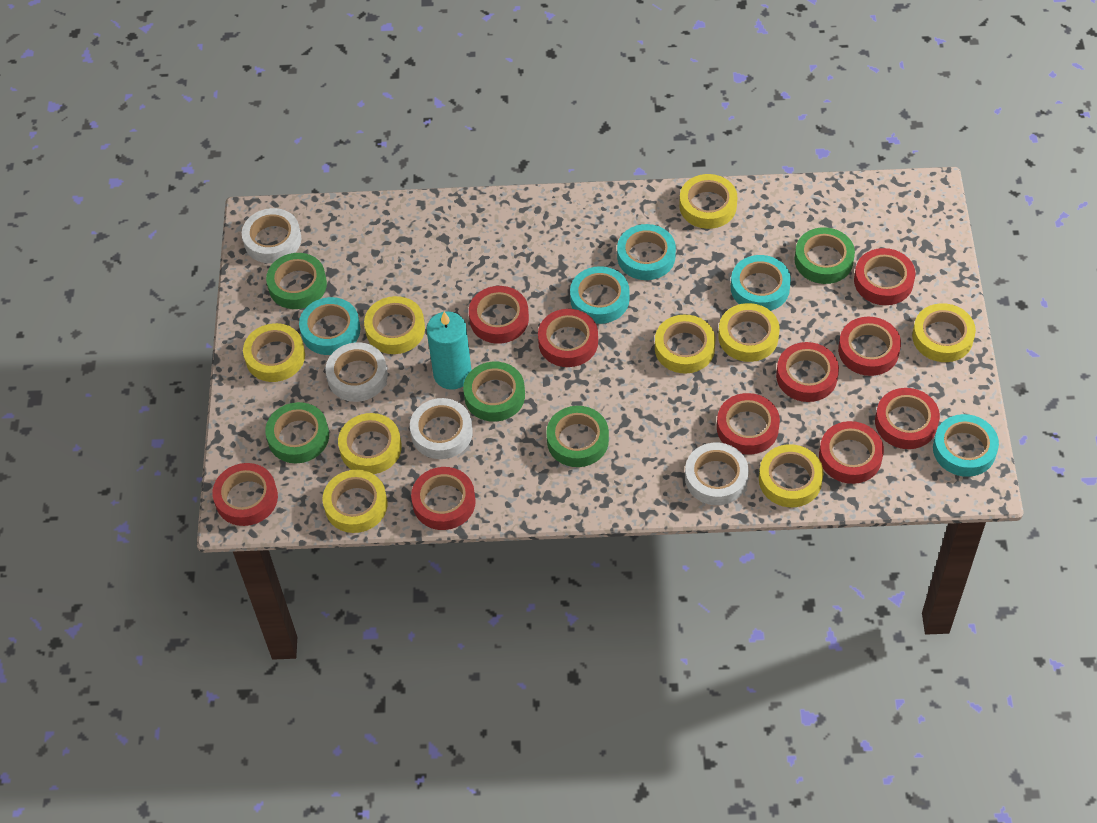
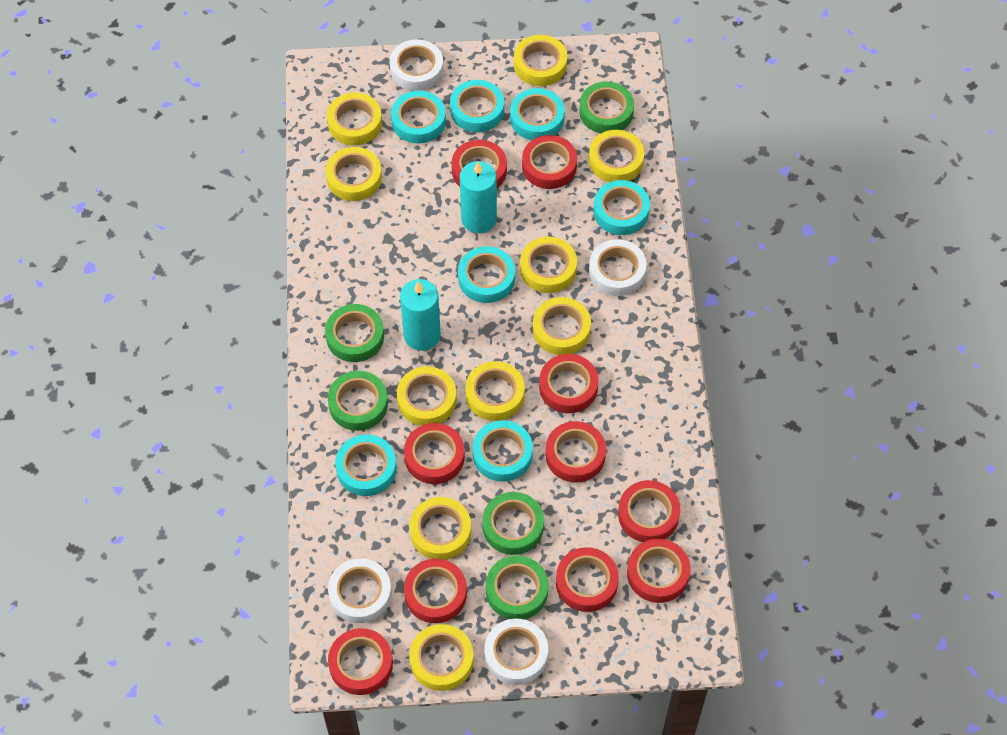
turquoise candle: [426,311,471,390] = 1 -> [400,279,441,351] [460,161,497,233] = 2
turquoise tape: [299,297,360,355] [570,266,629,324] [617,224,676,280] [731,255,791,311] [933,414,999,477] = 5 -> [335,435,397,496] [391,91,446,143] [450,80,504,132] [458,246,515,303] [473,420,533,482] [510,88,565,140] [593,180,650,235] = 7
yellow tape: [243,323,305,382] [323,470,387,533] [338,413,402,474] [364,296,425,354] [655,315,715,373] [679,174,737,229] [718,303,779,362] [759,444,823,507] [912,303,976,362] = 9 -> [326,147,382,201] [327,92,382,145] [397,366,456,426] [409,497,471,560] [409,624,474,691] [465,361,525,421] [514,35,567,86] [520,237,577,293] [533,297,591,355] [589,130,645,182] = 10

